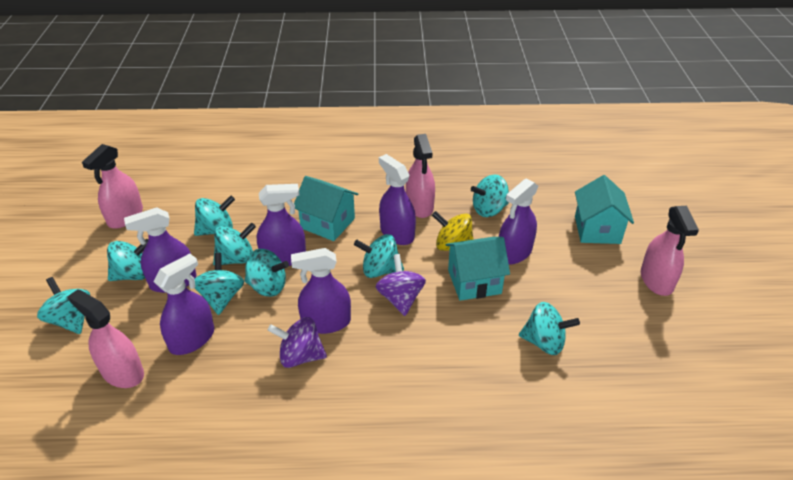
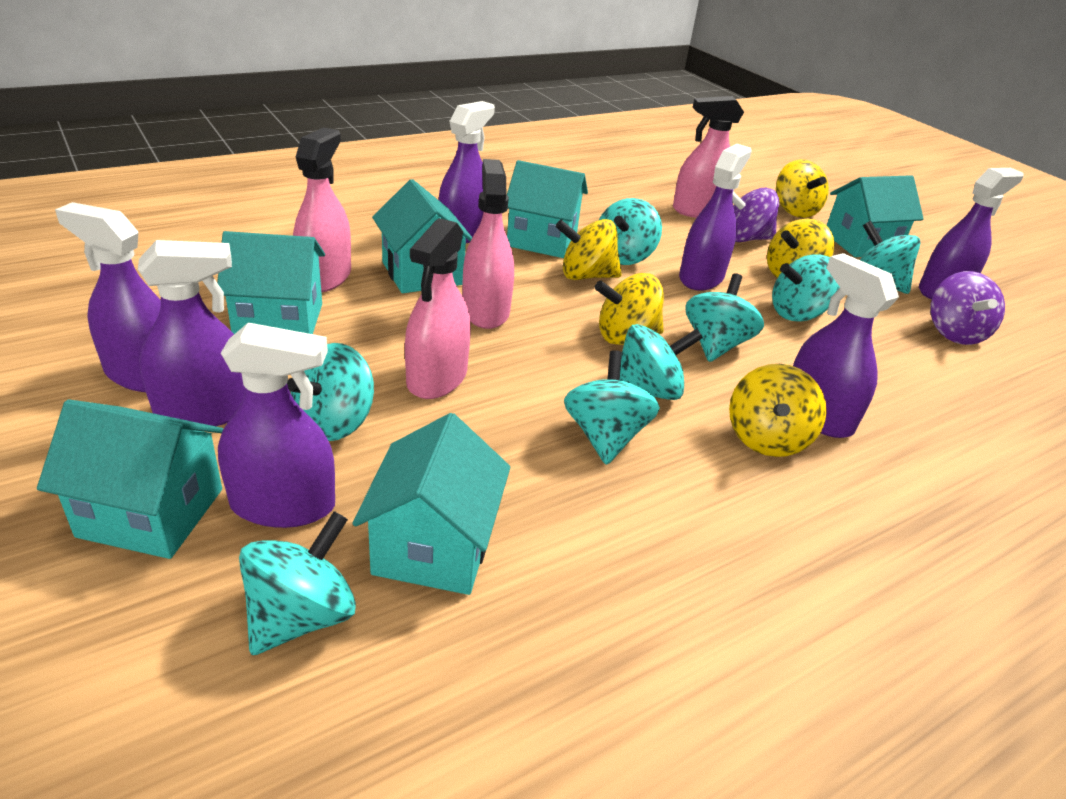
purple spray bottle: [124,207,196,293] [153,254,214,355] [257,184,306,266] [291,248,351,334] [379,154,416,245] [499,178,538,265] = 6 -> [55,202,161,392] [138,240,245,426] [218,323,335,528] [439,101,495,243] [679,144,752,291] [793,253,899,438] [919,168,1024,299] = 7
turquoise house: [294,176,358,241] [446,237,510,301] [575,175,634,244] = 3 -> [37,399,224,559] [217,231,325,334] [352,413,511,595] [372,179,472,293] [507,160,588,258] [827,175,924,257] = 6
turquoise spinning top: [37,277,90,334] [107,239,148,281] [194,196,235,236] [195,253,244,315] [213,223,256,266] [245,249,289,297] [354,234,404,278] [471,175,509,217] [519,302,580,355] = 9 -> [239,511,356,655] [287,343,374,441] [564,350,660,465] [599,198,662,265] [620,324,703,400] [685,273,764,362] [772,255,840,322] [860,221,921,294] = 8
yellow spinning top: [432,211,474,251] = 1 -> [555,219,622,280] [595,273,664,345] [729,364,827,457] [767,219,834,278] [776,159,829,218] = 5

